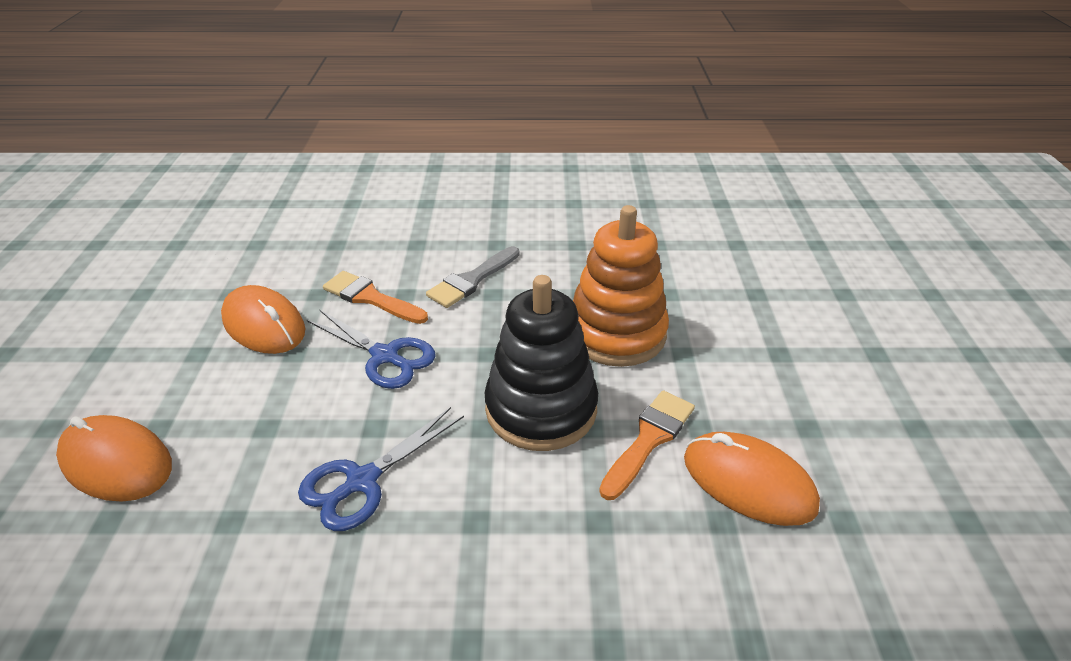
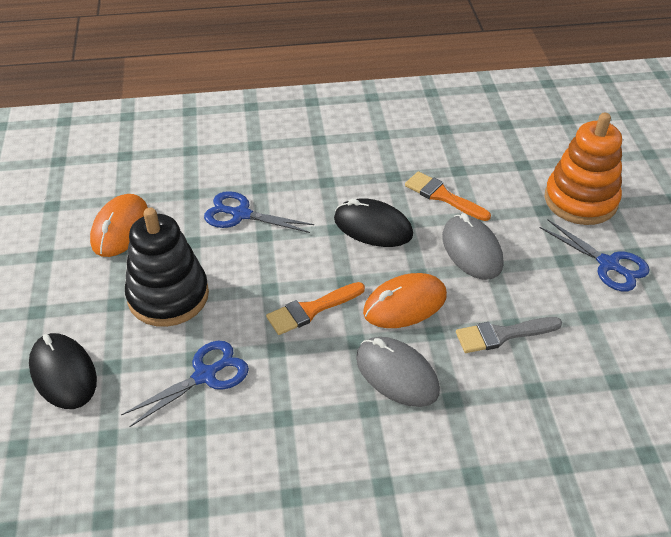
black mouse: none = 0 -> [29,333,97,409] [334,198,413,247] = 2
blue scissors: [298,407,464,531] [307,310,436,389] = 2 -> [121,340,249,427] [204,191,314,233] [540,220,650,292] = 3
grey mouse: none = 0 -> [356,337,440,407] [442,213,503,280] = 2
orange mouse: [56,415,172,502] [221,285,306,354] [684,432,820,526] = 3 -> [90,194,148,257] [363,273,447,328] = 2

